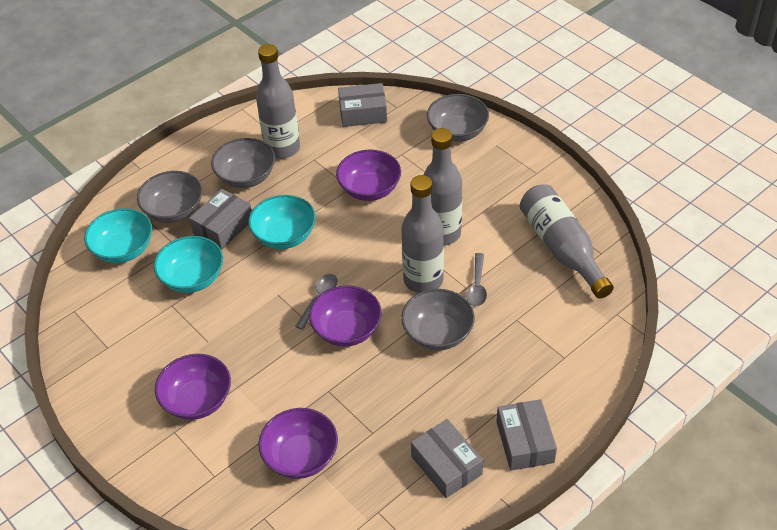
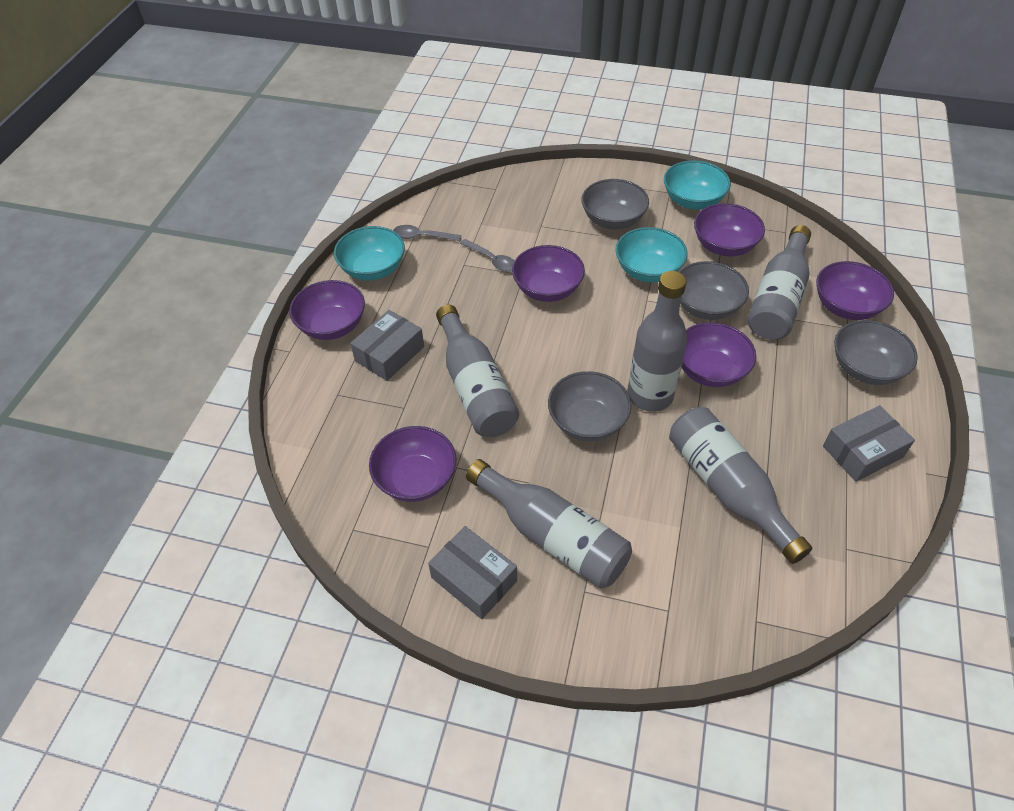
grey bottle: [256,44,300,159] [401,175,444,293] [424,128,462,246] [520,184,614,299] = 4 -> [436,305,519,437] [466,459,632,588] [628,271,687,412] [669,407,812,564] [747,225,811,340] = 5
grey box: [189,189,252,250] [338,83,387,127] [411,419,483,498] [497,399,557,471] = 4 -> [350,310,424,381] [428,526,517,619] [823,405,915,482] = 3
purple bowl: [155,354,231,420] [258,408,338,479] [309,285,382,347] [336,150,401,201] = 4 -> [289,280,365,340] [369,426,456,502] [512,245,585,302] [681,322,756,387] [694,203,765,256] [816,261,894,320] = 6

